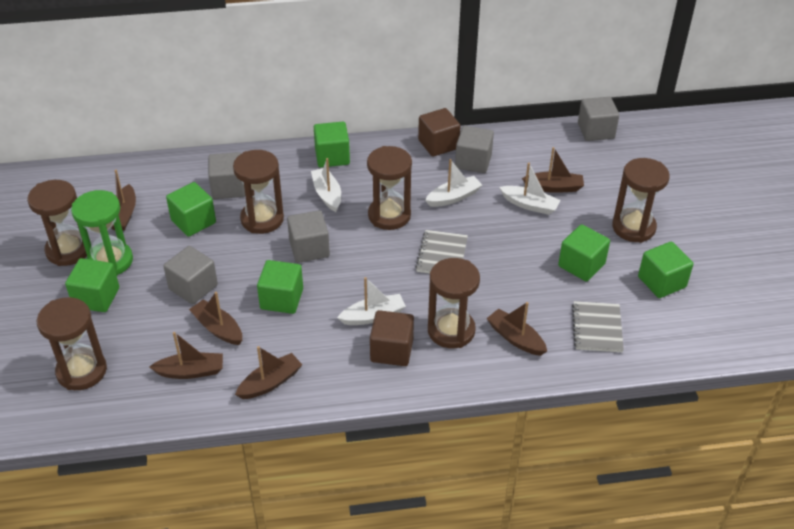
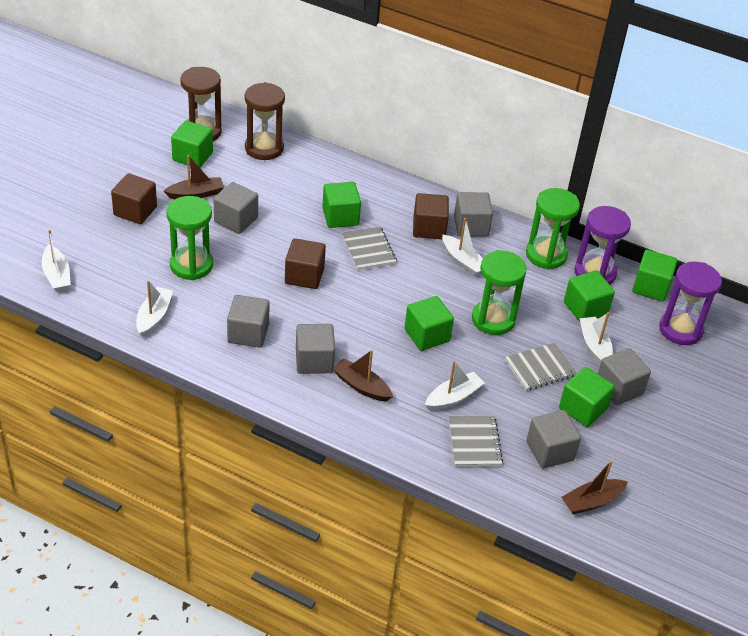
brown boat: [111,170,136,231] [149,332,223,379] [189,292,242,345] [235,346,302,399] [486,302,547,356] [522,147,584,193] = 6 -> [164,155,224,199] [332,350,393,402] [561,460,628,514] = 3
brown cube: [370,310,414,366] [418,108,460,157] = 2 -> [111,173,157,224] [285,238,326,289] [413,193,449,239] = 3
brown hourglass: [27,180,87,266] [36,297,107,390] [233,150,284,234] [367,146,412,230] [428,258,480,348] [612,158,670,243] = 6 -> [180,67,222,141] [245,82,285,160] = 2
green hourglass: [71,190,133,276] = 1 -> [166,196,213,280] [472,250,527,335] [526,188,580,269] = 3
grey cube: [163,246,218,304] [208,152,245,199] [287,210,330,263] [455,126,494,173] [578,97,619,141] = 5 -> [213,182,258,234] [227,295,270,348] [296,324,335,374] [454,192,493,236] [526,410,581,468] [598,348,651,405] = 6
grey notebook: [415,230,468,273] [572,301,624,352] = 2 -> [342,226,397,270] [449,416,503,466] [505,343,577,391] = 3
purple hourglass: none = 0 -> [575,206,631,285] [659,261,722,345] = 2
white boat: [311,158,341,212] [337,277,406,325] [425,159,482,207] [499,163,561,215] = 4 -> [42,230,71,292] [136,281,173,337] [425,361,484,410] [442,218,483,276] [579,312,613,365] = 5

